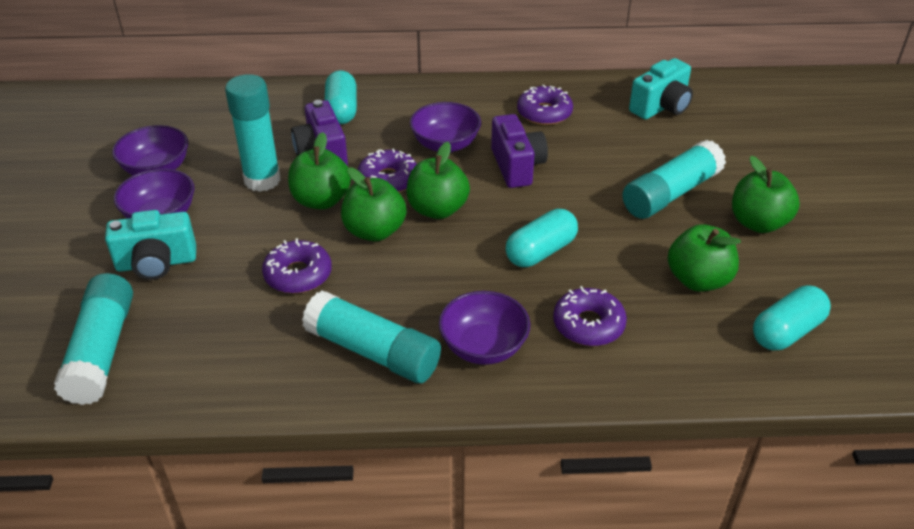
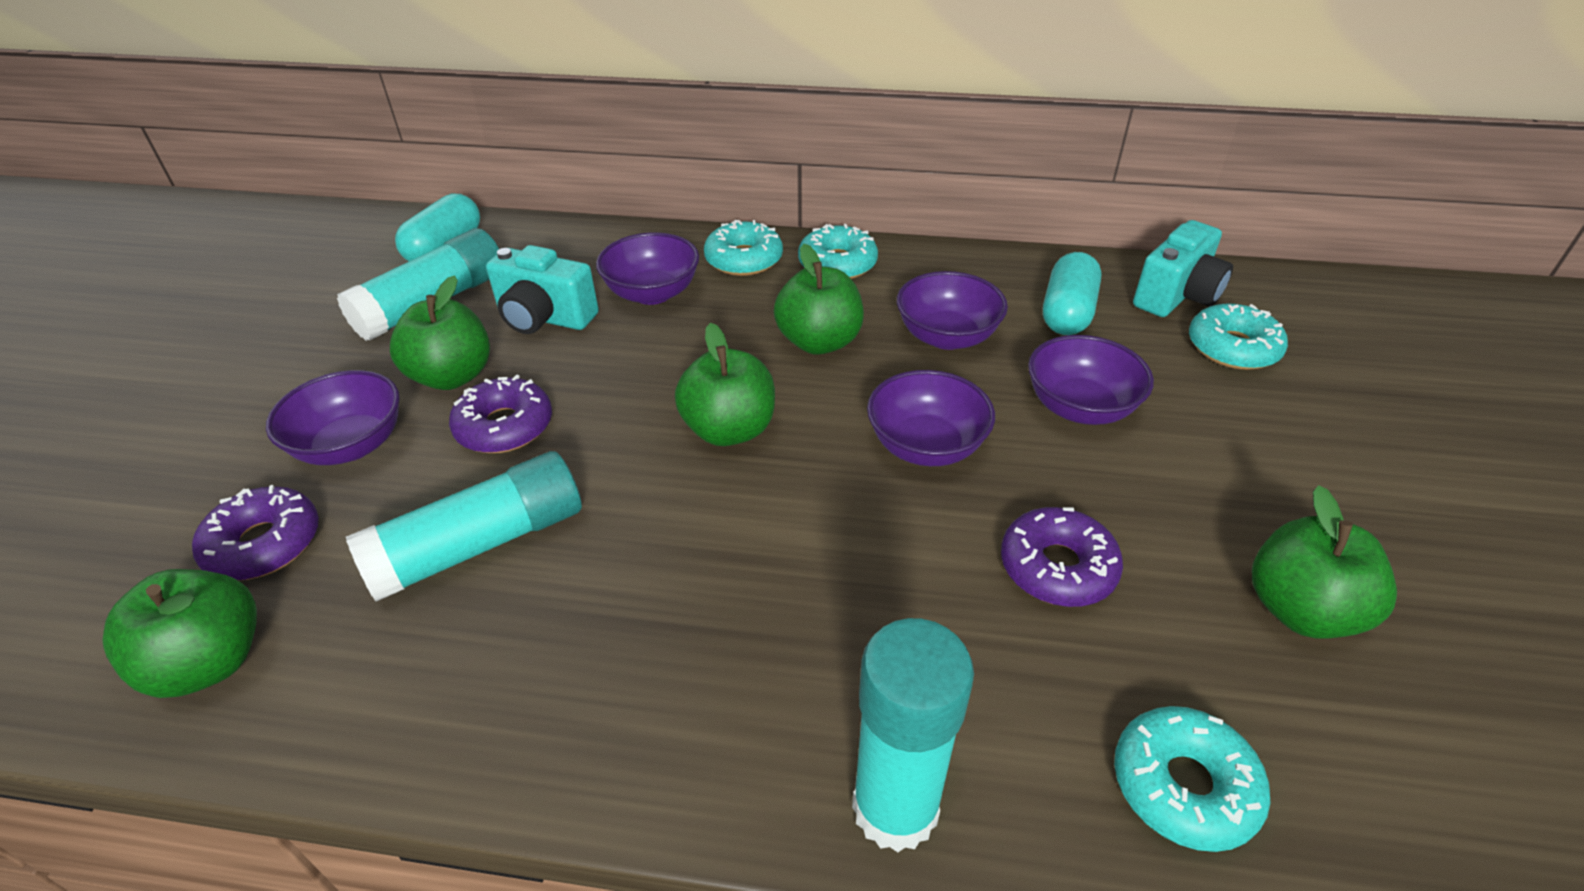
purple bowl: [112,125,188,175] [114,168,195,219] [410,102,481,153] [439,291,530,365] = 4 -> [266,370,400,465] [596,232,699,305] [867,370,995,466] [897,271,1008,350] [1028,335,1154,425] = 5
purple camera: [291,100,348,166] [491,114,548,188] = 2 -> none = 0
purple donut: [262,238,332,294] [358,149,417,192] [517,85,573,125] [553,286,627,346] = 4 -> [192,485,319,580] [449,374,552,453] [1001,507,1123,607] = 3
turquoise capsule: [325,70,357,124] [506,209,578,267] [753,285,831,350] = 3 -> [395,193,480,261] [1043,252,1101,335] = 2
turquoise donut: none = 0 -> [704,220,783,276] [798,224,878,279] [1114,706,1270,852] [1189,303,1288,370] = 4
turquoise glue stick: [54,273,133,405] [225,74,281,192] [302,291,441,383] [622,140,726,219] = 4 -> [337,228,499,341] [346,451,582,602] [852,618,974,852] = 3

